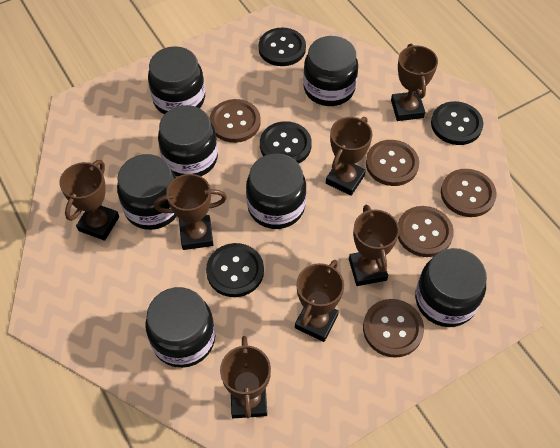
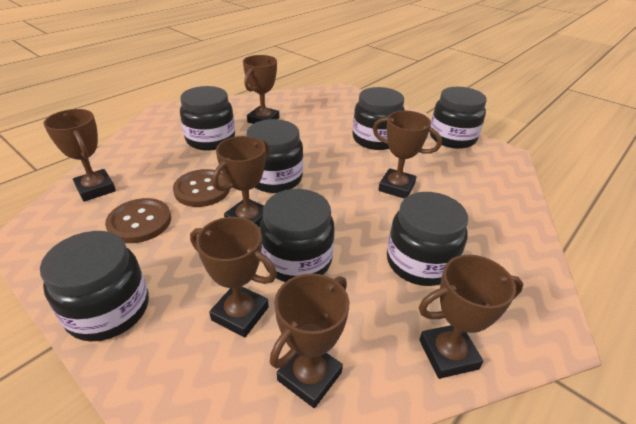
black button: [206,243,264,297] [258,27,306,66] [260,121,312,164] [431,101,483,145] = 4 -> none = 0
brown button: [210,99,261,143] [363,299,424,358] [366,140,419,186] [398,206,454,257] [441,169,497,217] = 5 -> [105,198,171,243] [173,169,230,207] = 2

